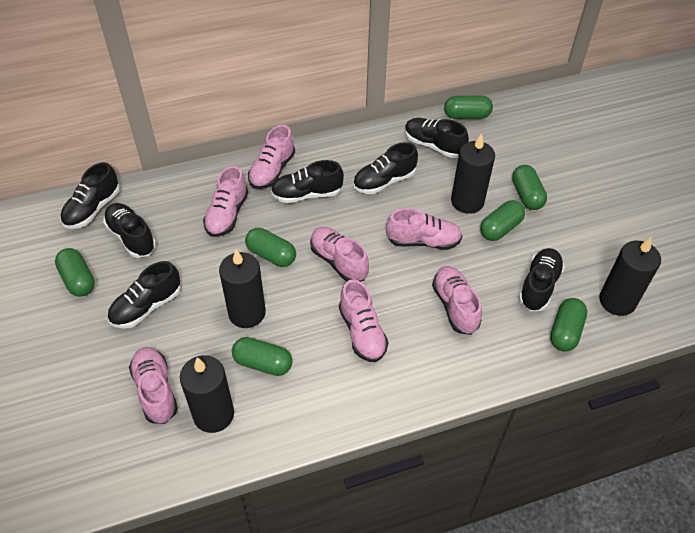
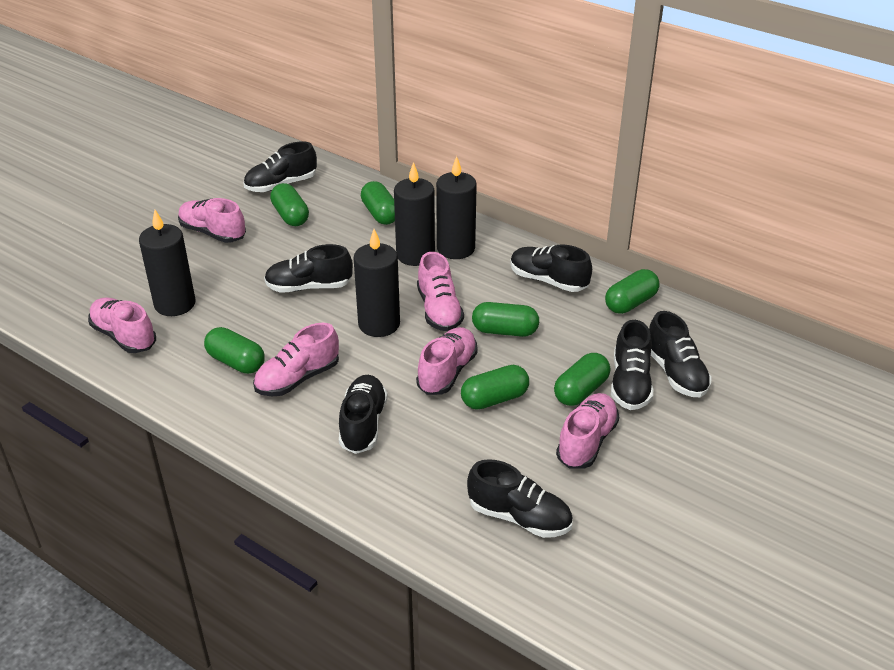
pink shoe: [129,347,178,424] [203,166,248,237] [248,125,295,189] [310,227,369,282] [339,279,388,362] [386,208,462,250] [432,266,482,335] = 7 -> [88,297,156,353] [178,198,246,243] [253,323,339,396] [416,327,478,395] [417,252,464,331] [556,393,619,469] = 6

